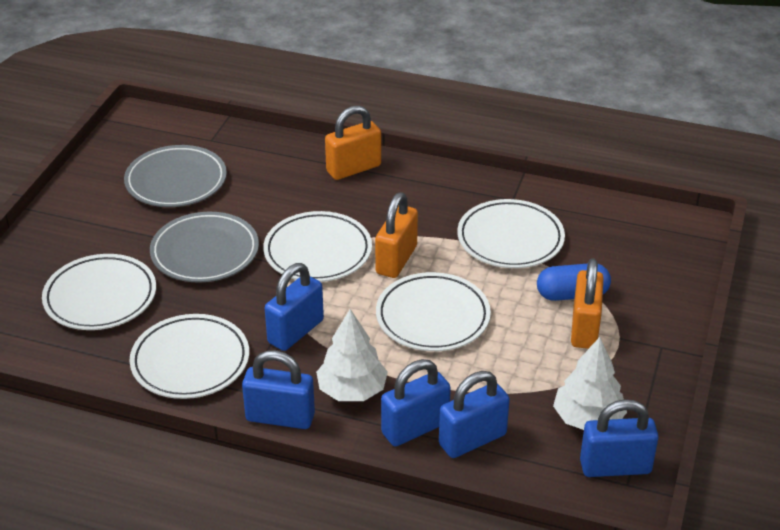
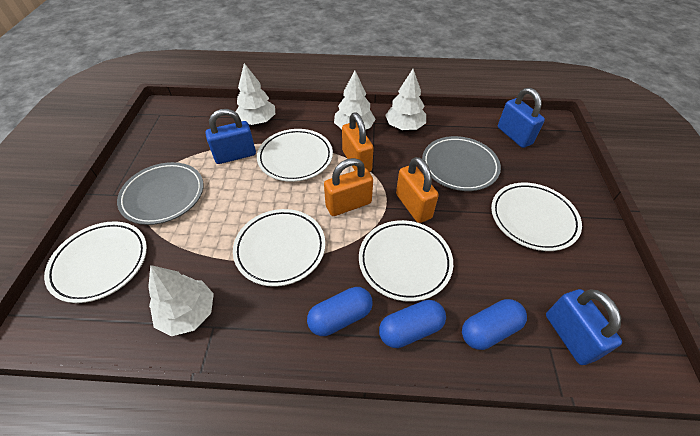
blue capsule: [537,264,611,301] = 1 -> [307,287,373,336] [379,300,446,348] [462,299,527,350] = 3
blue padlock: [242,350,315,429] [265,263,324,351] [381,359,451,446] [439,371,510,458] [580,399,659,477] = 5 -> [205,109,256,164] [498,88,545,148] [546,289,622,365] = 3
white tree: [316,309,388,401] [553,337,627,430] = 2 -> [148,265,214,336] [236,63,275,125] [334,70,376,130] [385,69,426,130] = 4

